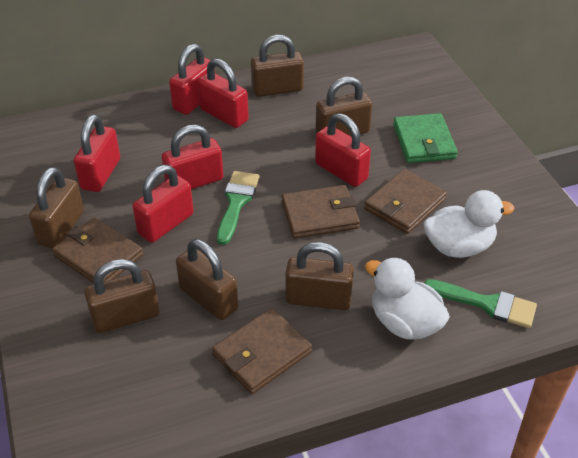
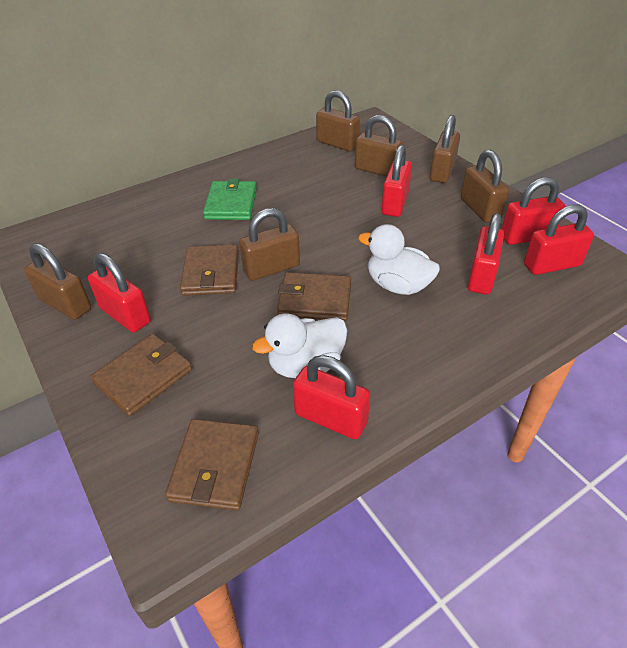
green brush: [217,171,259,245] [424,279,537,328] = 2 -> none = 0

